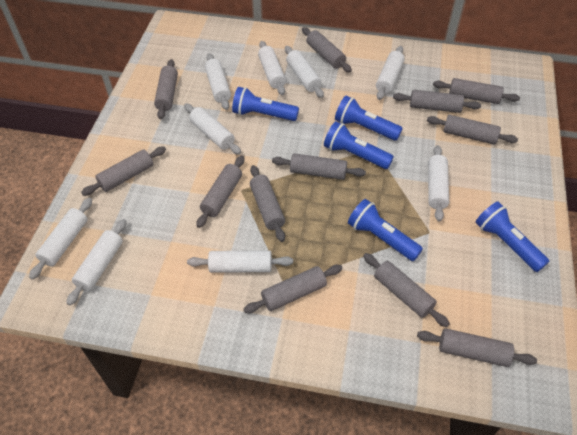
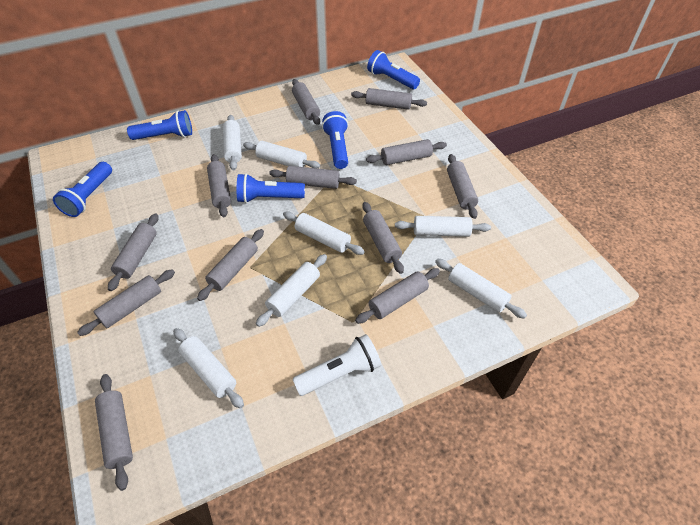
white flashlight: none = 0 -> [292,334,381,396] = 1
white rolling pin: [29,198,92,280] [66,219,127,306] [184,103,241,154] [187,250,293,273] [205,53,231,110] [258,41,286,95] [285,46,324,98] [376,46,405,100] [428,145,449,222] = 9 -> [173,328,244,409] [223,115,242,170] [243,141,320,168] [256,254,327,327] [283,211,365,255] [395,216,491,237] [435,259,527,319] = 7

